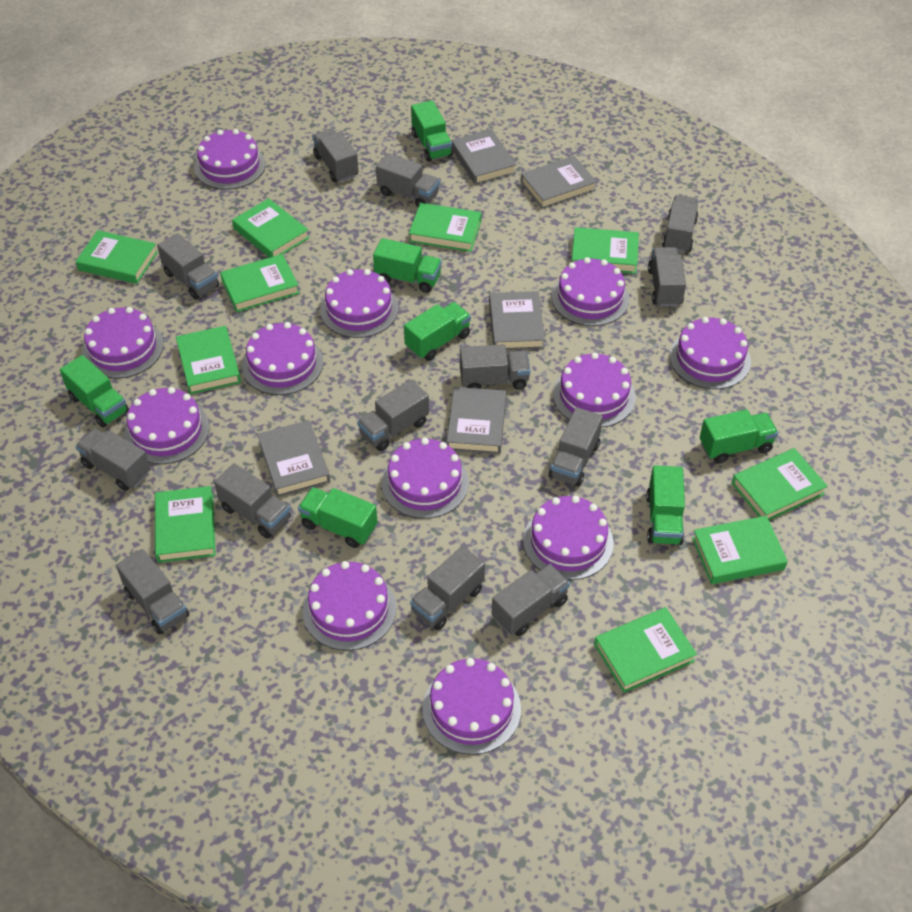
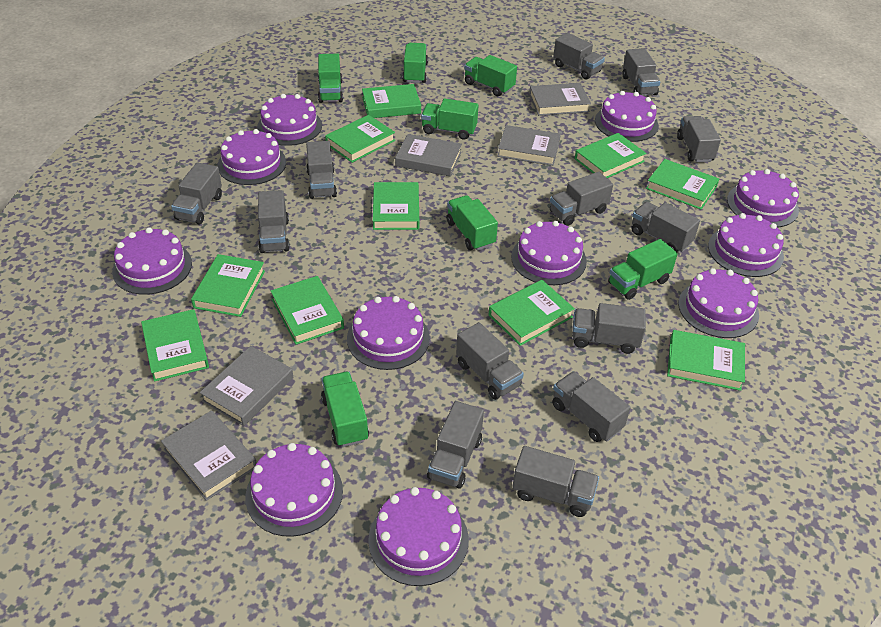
purple cake: [82,307,163,379] [124,387,209,464] [194,129,266,190] [242,322,323,395] [302,561,396,651] [320,269,398,338] [382,438,469,519] [422,658,521,755] [523,496,613,580] [552,257,629,326] [553,352,636,427] [670,317,751,389] = 12 -> [112,227,192,295] [217,129,286,185] [245,443,343,537] [257,94,322,146] [347,296,430,370] [368,487,469,586] [511,221,587,285] [595,91,659,142] [678,268,759,338] [708,213,784,277] [727,169,799,228] = 11

